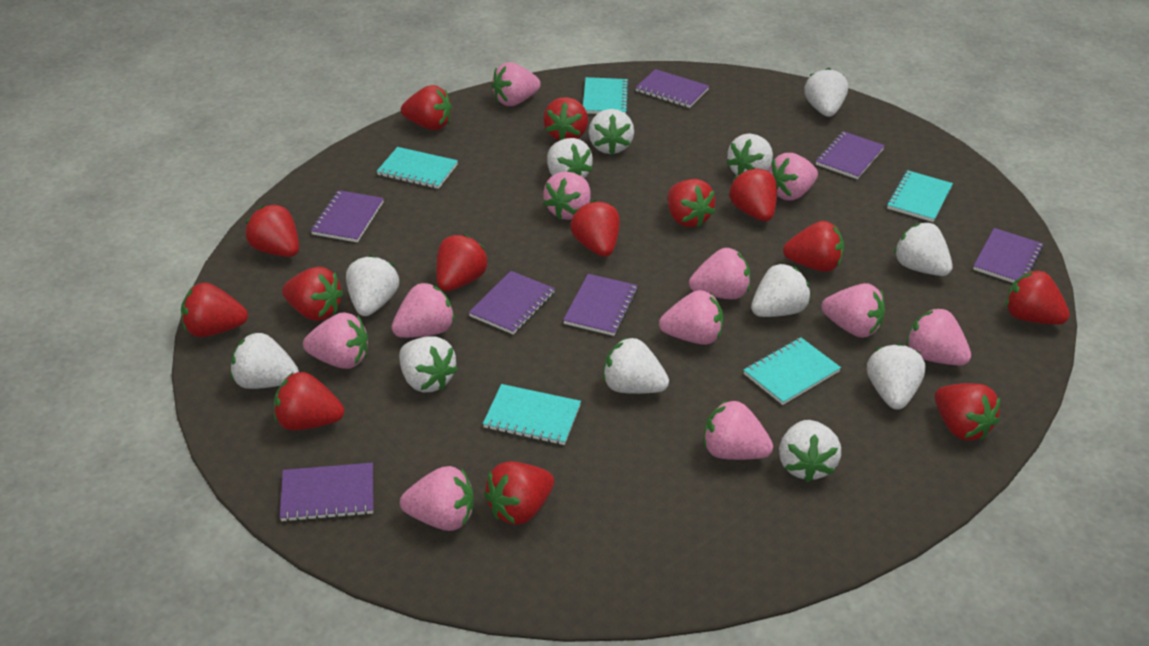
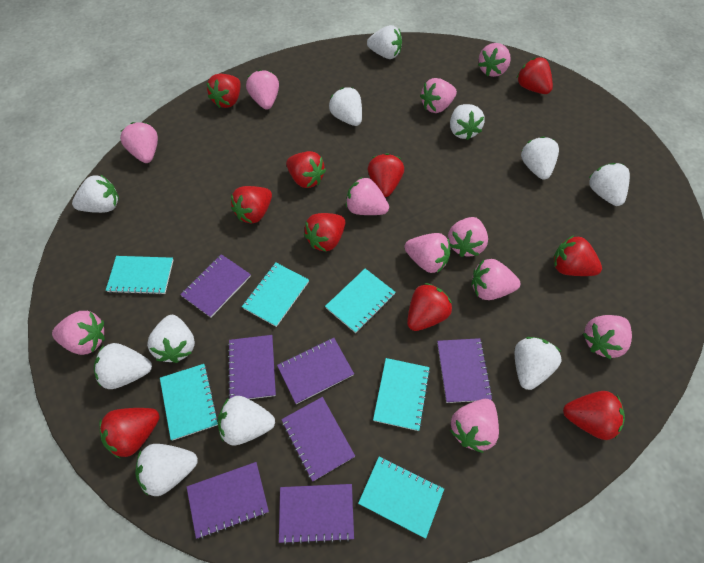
red strawberry: [181,282,248,337] [245,205,299,257] [274,372,344,430] [282,267,343,321] [401,85,452,130] [436,234,488,291] [484,461,554,525] [543,97,588,141] [571,200,620,257] [667,179,715,227] [729,167,777,221] [783,221,844,272] [935,383,1000,441] [1006,270,1070,325] = 14 -> [99,408,159,459] [206,74,241,108] [231,186,272,224] [286,151,326,188] [304,213,345,252] [368,153,404,197] [407,283,452,331] [517,57,553,94] [553,235,602,276] [563,391,625,440] = 10
turquoise notebook: [377,147,458,189] [483,384,581,445] [583,77,629,114] [744,337,841,405] [887,170,953,222] = 5 -> [106,256,173,295] [160,364,218,441] [242,263,309,327] [325,268,396,333] [358,457,444,539] [373,358,430,431] = 6
white strawberry: [231,333,299,389] [346,255,399,316] [399,336,458,392] [547,138,593,178] [589,109,634,155] [603,337,669,394] [727,133,773,175] [751,263,811,317] [779,420,841,482] [804,68,848,117] [867,343,926,410] [894,223,953,276] = 12 -> [72,174,119,213] [94,343,152,389] [135,444,198,496] [147,315,195,363] [218,396,275,445] [329,87,362,126] [367,25,402,59] [450,104,485,140] [515,337,561,390] [521,136,559,179] [589,163,630,206] = 11

